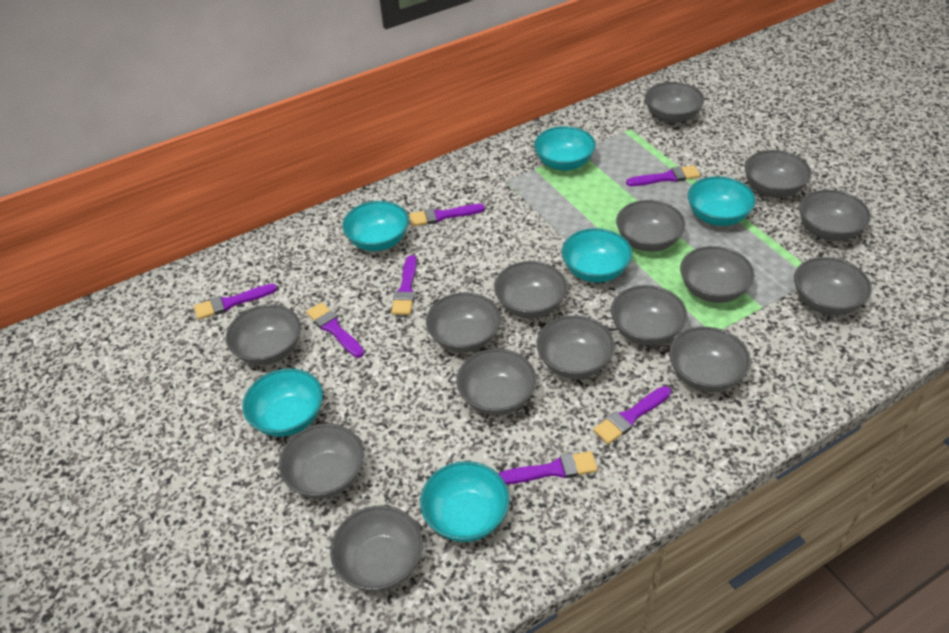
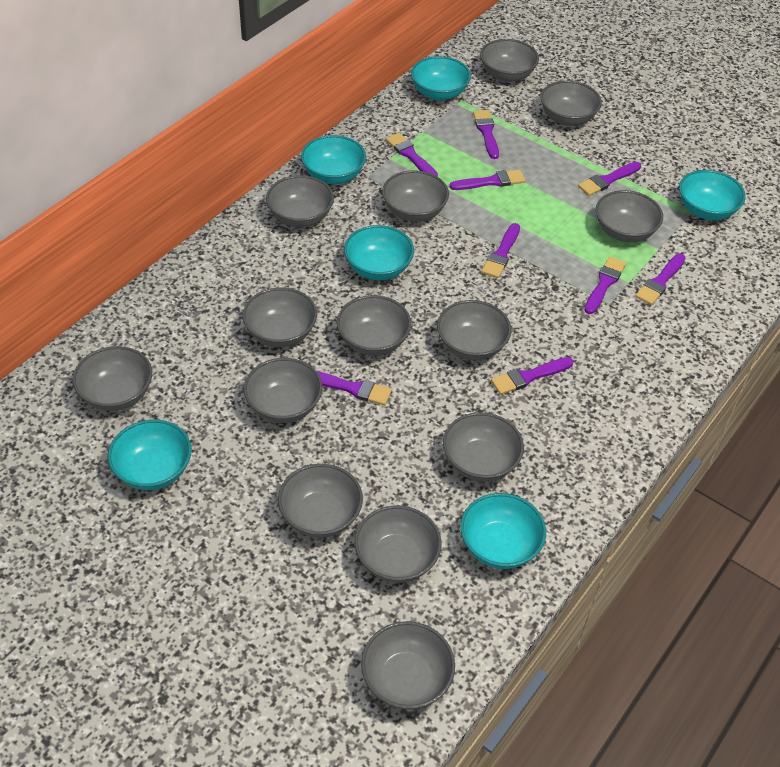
grey bowl: [226,304,301,365] [279,424,364,499] [330,505,423,592] [426,292,501,353] [457,349,536,416] [494,261,567,318] [537,315,615,379] [611,285,687,346] [616,200,685,252] [645,82,704,124] [669,327,750,392] [680,246,755,303] [744,150,812,197] [794,257,872,315] [799,190,871,241] = 15 -> [73,346,152,411] [243,287,317,347] [244,358,322,423] [266,175,334,227] [278,464,363,538] [337,295,411,356] [354,505,441,583] [361,621,455,710] [382,170,449,222] [437,300,512,361] [443,412,524,482] [480,39,539,82] [540,81,602,126] [596,190,663,242] = 14
purple brush: [194,284,277,320] [306,302,364,358] [391,255,417,315] [409,204,485,226] [499,451,598,484] [593,386,671,444] [626,165,700,186] = 7 -> [317,371,392,405] [386,133,438,177] [449,169,525,190] [473,110,499,159] [481,223,520,278] [491,357,574,395] [578,162,641,196] [584,257,626,314] [635,254,686,305] = 9

